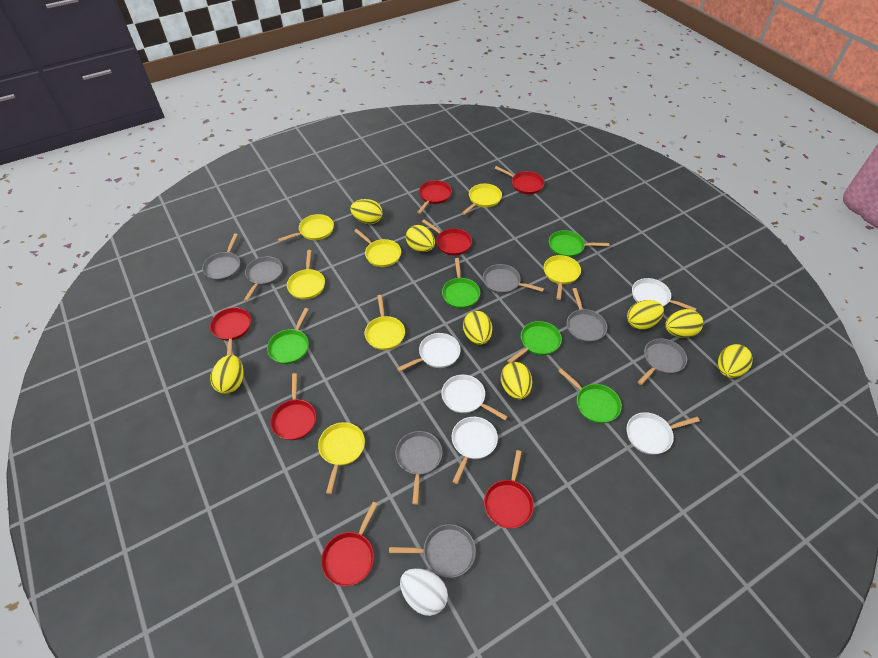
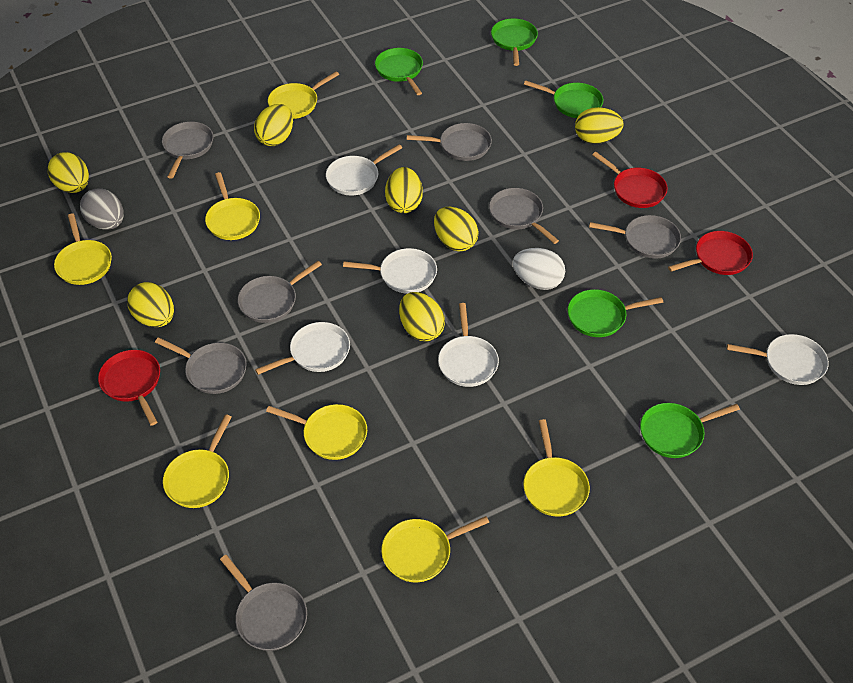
grey egg: none = 0 -> [80,188,124,230] = 1
red pan: [210,307,251,355] [270,373,316,440] [321,502,378,586] [417,180,452,214] [422,219,472,255] [484,450,534,528] [495,166,545,194] = 7 -> [98,350,160,426] [592,152,668,208] [668,231,753,275] = 3
yellow egg: [210,355,243,394] [350,199,383,224] [406,225,435,252] [463,311,492,345] [501,362,532,399] [627,300,664,330] [665,309,703,338] [718,344,753,378] = 8 -> [47,152,89,193] [127,282,174,327] [254,104,293,146] [385,167,423,213] [399,292,445,341] [434,207,479,251] [575,107,624,144] = 7

